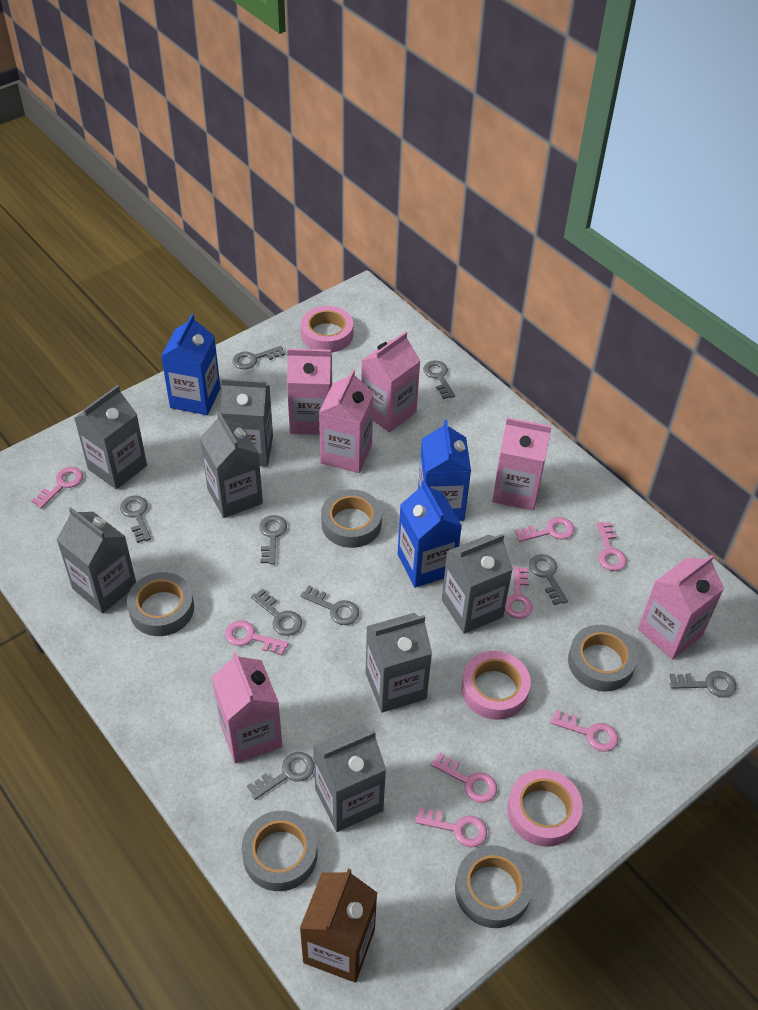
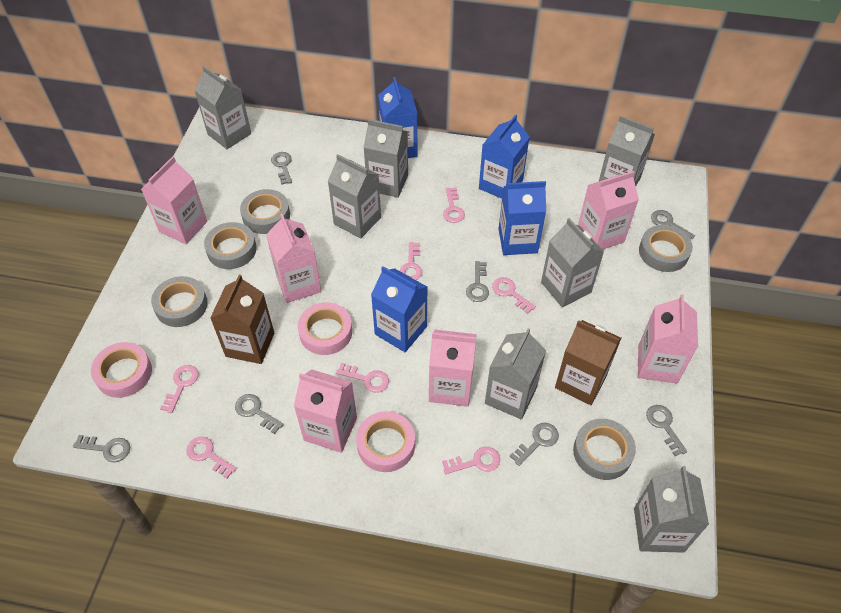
blue carton: [161,314,220,415] [398,480,462,588] [418,420,471,521] = 3 -> [371,266,427,352] [378,77,417,158] [479,114,529,199] [499,181,546,255] = 4
brown carton: [300,869,377,983] = 1 -> [210,275,274,364] [555,320,621,405] = 2
grey key: [120,496,151,543] [232,346,285,369] [247,752,314,800] [251,588,302,636] [259,515,287,564] [300,586,359,625] [423,360,455,399] [529,554,568,605] [670,671,736,698] = 9 -> [73,435,130,462] [235,394,284,434] [271,152,292,185] [466,261,489,302] [510,423,559,466] [646,405,687,456] [651,210,695,239] = 7
pink key: [31,467,83,508] [225,620,289,655] [415,807,487,848] [431,753,497,803] [505,566,533,619] [515,517,574,542] [550,710,618,751] [597,522,627,571] = 8 -> [160,365,199,413] [186,437,237,479] [336,363,389,393] [400,242,422,280] [442,447,500,474] [443,188,465,223] [492,277,536,314] = 7

